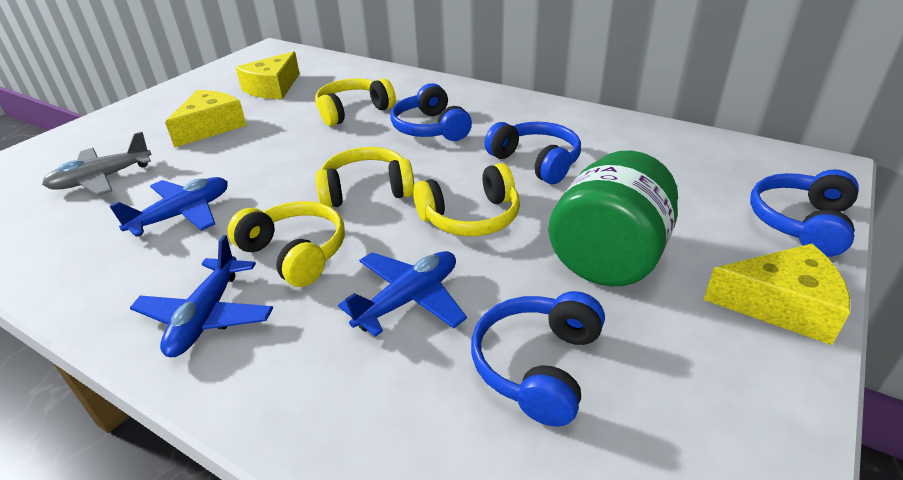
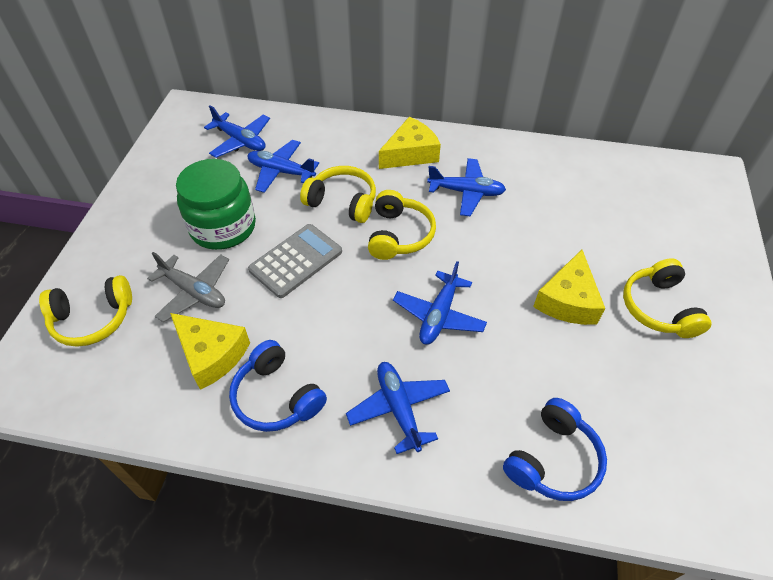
blue headphones: [390,83,472,141] [471,291,605,427] [484,122,581,184] [750,169,859,257] = 4 -> [229,340,327,432] [503,398,607,501] = 2
blue plane: [110,177,228,236] [130,235,273,357] [338,251,467,337] = 3 -> [204,105,270,158] [247,140,319,193] [346,362,450,454] [393,261,487,345] [427,158,506,216] = 5
grey calculator: none = 0 -> [248,224,342,298] = 1

